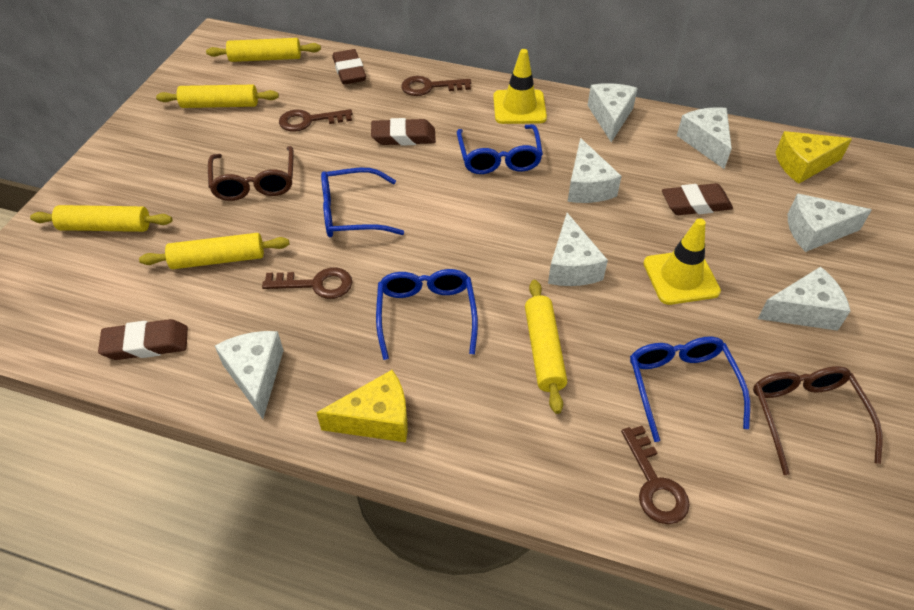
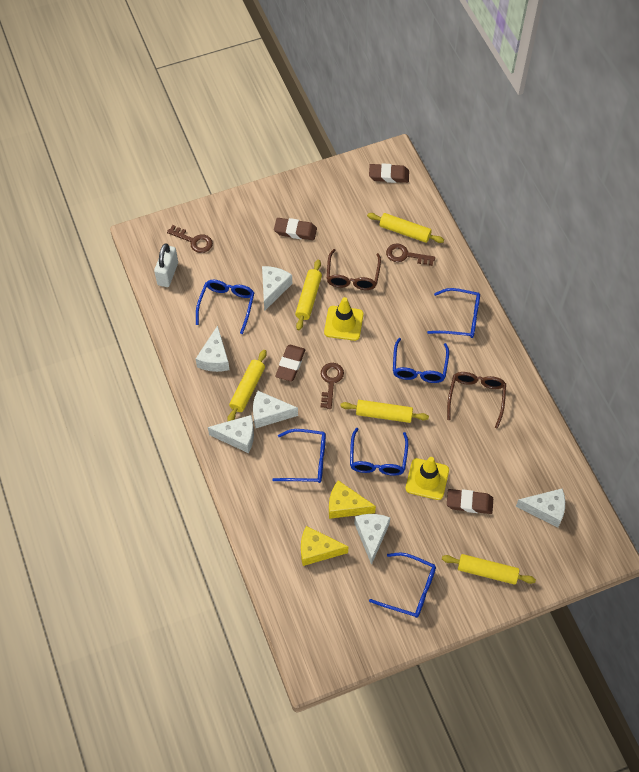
blue glasses: [321,168,404,238] [376,269,478,360] [457,124,543,174] [630,337,750,442] = 4 -> [196,280,255,334] [272,429,326,483] [350,428,409,476] [369,553,436,618] [393,338,449,383] [427,288,480,338] = 6
brown key: [262,267,352,299] [279,109,352,132] [401,76,471,96] [621,426,690,524] = 4 -> [167,225,213,253] [320,363,344,409] [386,243,435,266] = 3
white cheese: [215,331,284,419] [548,213,608,286] [568,138,622,203] [587,83,638,142] [677,107,732,169] [758,267,850,331] [788,194,872,252] = 7 -> [196,325,229,372] [208,415,254,453] [253,391,298,428] [262,266,292,311] [354,514,390,565] [516,488,565,528] = 6
white padlock: none = 0 -> [154,243,178,287] = 1

